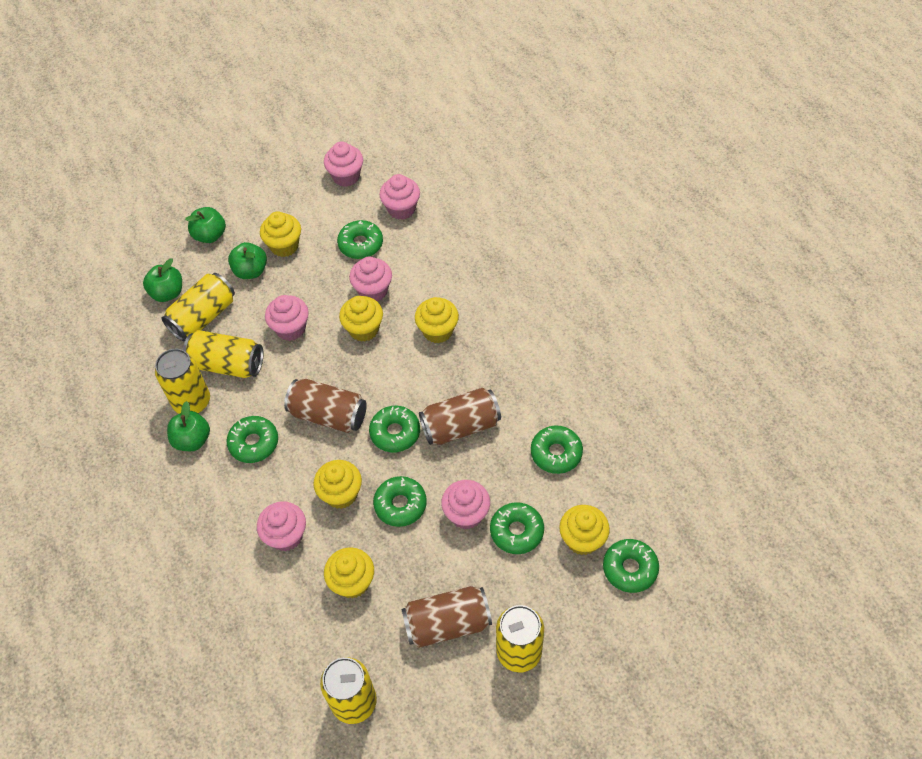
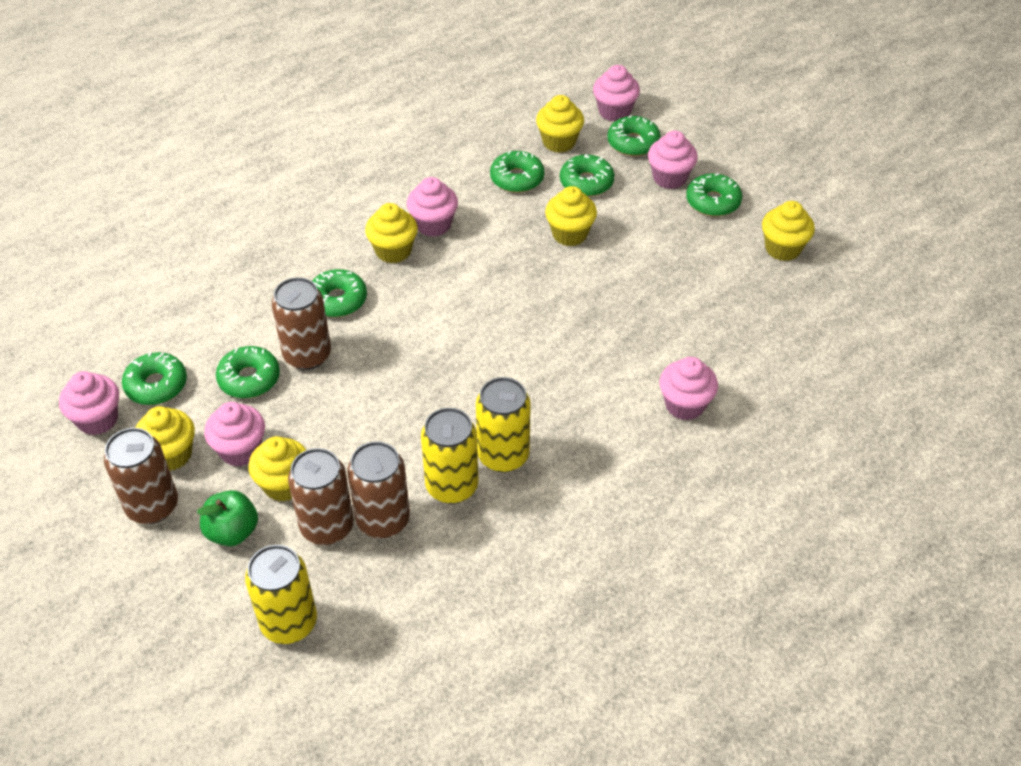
brown can: [284,379,367,433] [401,586,492,648] [419,388,501,445] = 3 -> [104,428,178,524] [272,277,331,370] [288,448,354,545] [347,441,410,538] = 4
green apple: [143,258,182,302] [167,401,210,451] [185,207,226,243] [228,242,267,279] = 4 -> [197,490,258,546] = 1
yellow can: [155,349,210,414] [162,273,235,341] [183,330,263,378] [320,657,377,724] [496,605,544,673] = 5 -> [245,545,317,644] [421,408,479,504] [476,377,531,472] = 3

